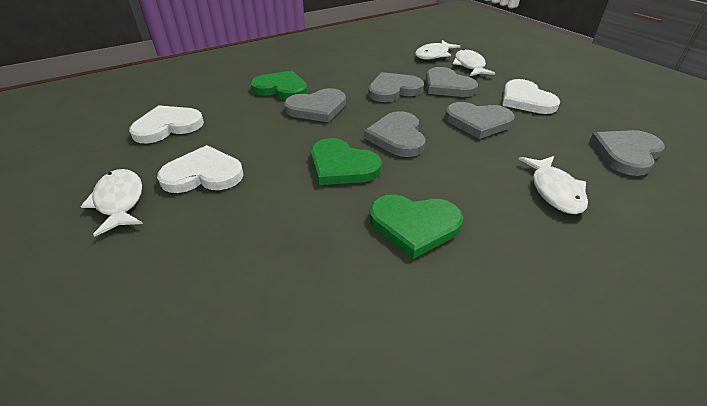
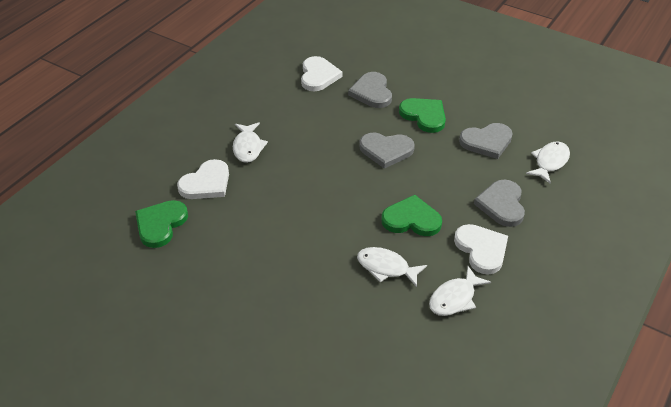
grey heart: [284,88,346,122] [364,111,425,157] [368,72,424,102] [426,67,478,97] [445,102,515,139] [590,130,665,176] = 6 -> [348,72,392,108] [359,132,415,169] [459,123,513,159] [474,179,525,227] = 4

